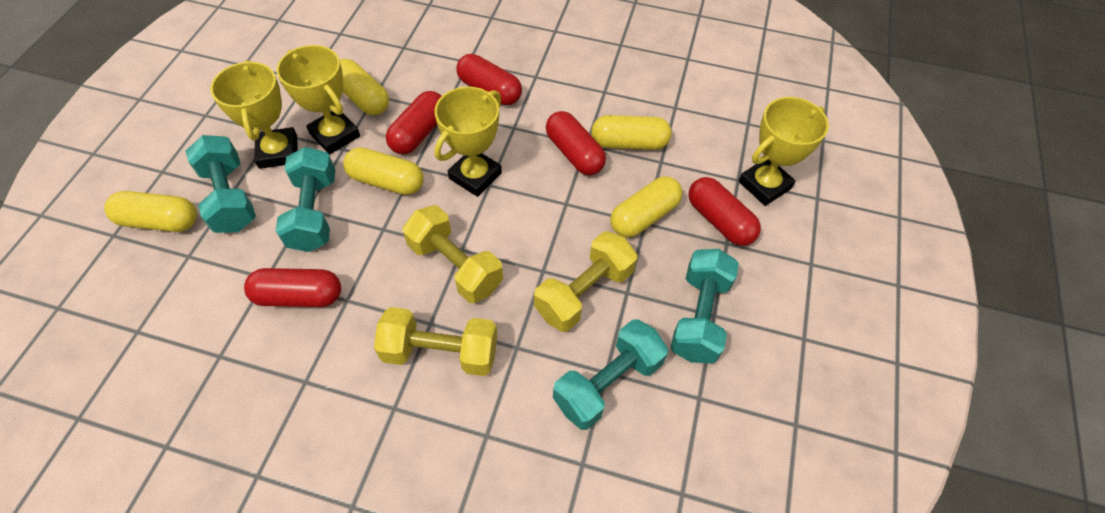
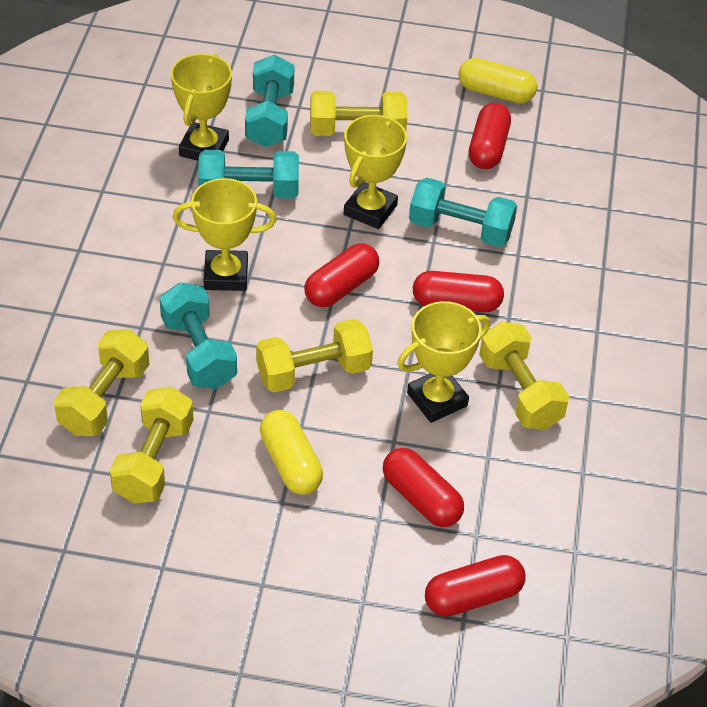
yellow capsule: [104,191,197,232] [340,59,389,115] [343,147,423,195] [591,115,672,150] [610,176,682,237] = 5 -> [260,410,323,495] [458,58,537,103] = 2
yellow dumbbell: [374,307,497,376] [403,205,503,303] [534,231,638,332] = 3 -> [54,329,150,436] [110,387,194,503] [256,319,373,392] [310,91,407,136] [479,321,569,430] = 5

